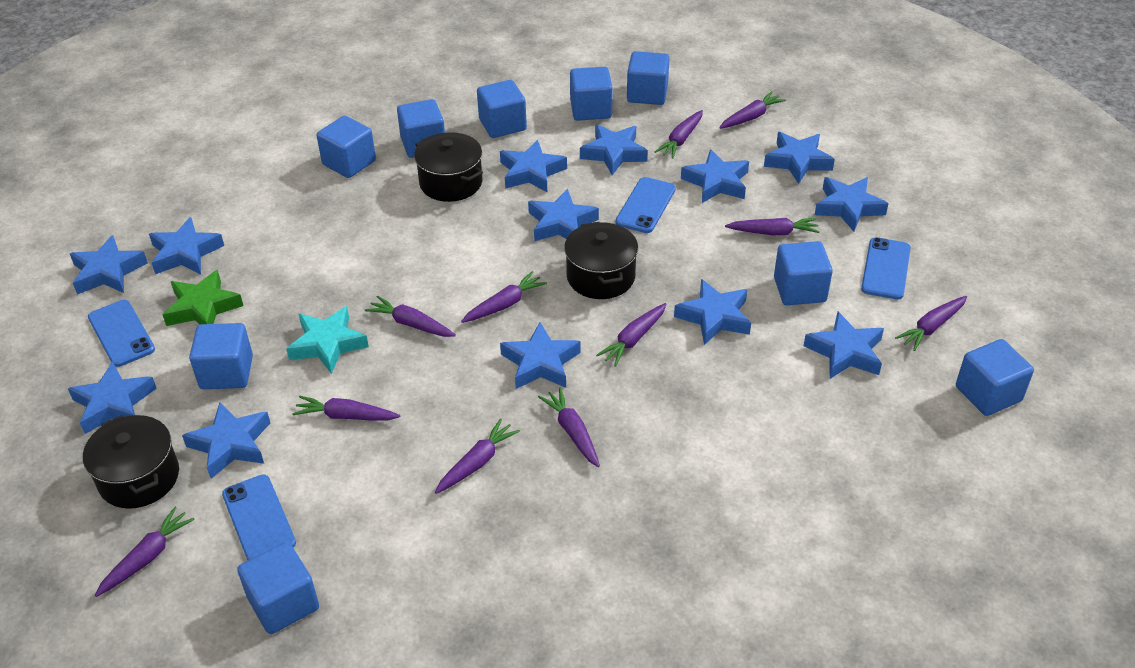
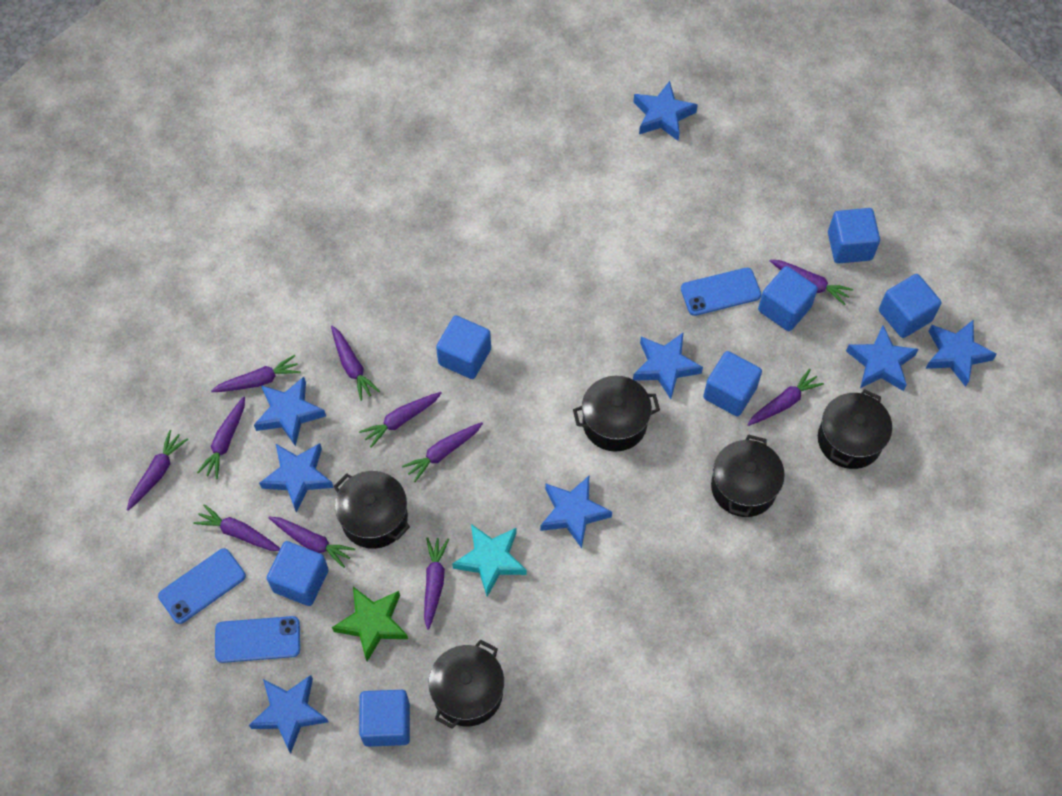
black pot: [83,415,179,509] [414,132,483,202] [564,222,638,299] = 3 -> [333,471,410,549] [428,640,504,729] [573,376,660,452] [711,434,785,517] [818,389,892,469] = 5
blue cube: [189,323,253,389] [237,542,319,634] [317,116,376,178] [397,99,445,158] [477,80,527,138] [570,67,613,121] [627,51,669,105] [774,241,833,305] [956,339,1034,416] = 9 -> [267,541,329,606] [359,690,410,747] [436,316,491,379] [703,351,762,416] [758,266,818,331] [828,208,880,264] [879,274,942,338] = 7
blue phone: [88,300,155,367] [222,474,296,560] [616,177,676,233] [861,237,911,300] = 4 -> [158,548,246,624] [215,616,300,663] [681,268,761,316] = 3
blue star: [68,362,157,434] [70,235,148,295] [149,217,224,274] [182,402,270,479] [500,140,567,192] [500,322,581,389] [528,189,599,241] [580,124,648,175] [674,279,751,345] [681,149,749,203] [764,132,835,184] [804,312,884,379] [815,177,889,232] = 13 -> [249,675,329,753] [254,377,326,447] [259,443,334,512] [540,476,612,548] [633,81,698,141] [633,332,703,399] [846,325,918,391] [925,320,997,387] = 8

